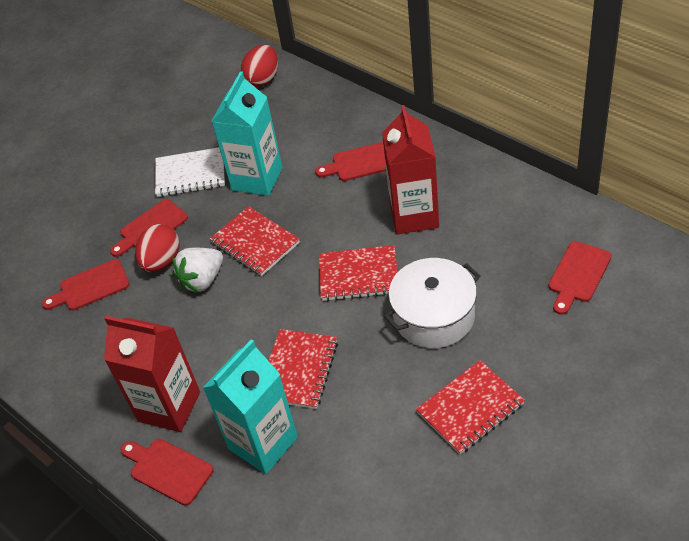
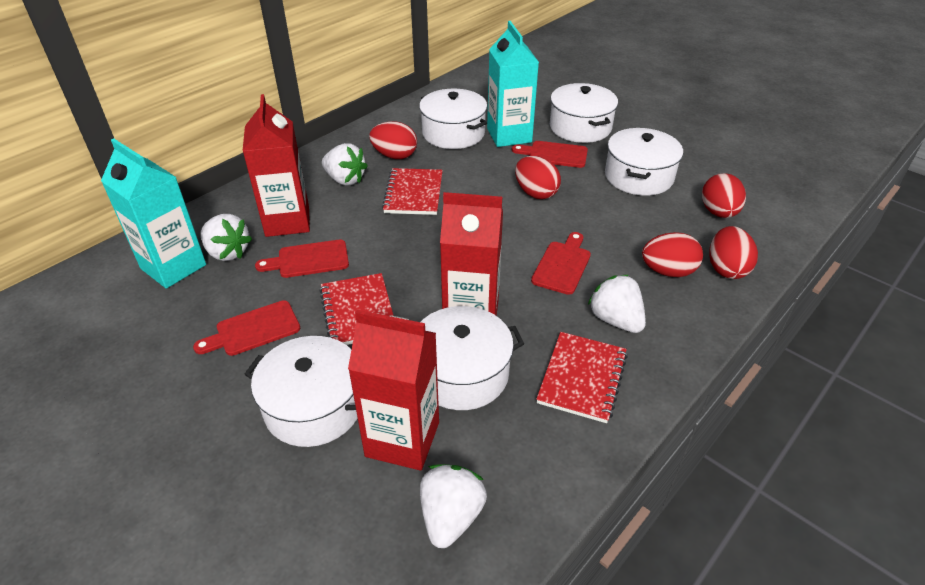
red carton: [104,316,200,432] [382,105,439,234] = 2 -> [242,94,310,237] [348,310,439,471] [440,192,503,316] = 3
red cutting board: [42,259,130,311] [110,199,188,257] [121,439,213,506] [315,142,386,181] [549,241,612,315] = 5 -> [193,300,300,356] [255,240,349,278] [512,141,588,168] [531,232,591,295] = 4
red egg: [135,224,180,272] [241,45,278,87] = 2 -> [369,121,417,159] [515,156,561,199] [642,232,703,277] [702,173,746,218] [709,226,758,279] = 5
red notebook: [210,206,300,276] [269,329,338,409] [319,245,398,301] [416,360,525,454] = 4 -> [320,273,394,345] [382,168,443,215] [536,332,628,423] = 3
white notebook: [155,148,225,197] = 1 -> none = 0
white pot: [384,258,480,348] = 1 -> [245,336,358,447] [419,89,487,149] [421,306,524,410] [550,83,618,143] [605,128,683,196] = 5
white strawberry: [173,248,223,292] = 1 -> [201,214,252,261] [322,143,368,185] [420,465,487,548] [588,275,646,333] = 4

